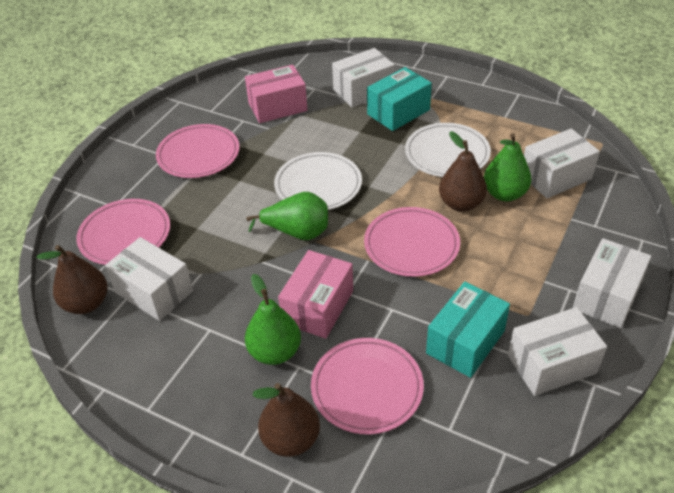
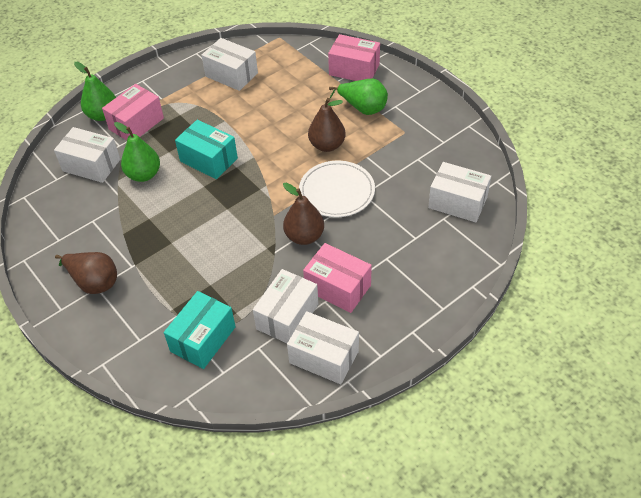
pink box: [245,65,307,123] [278,250,353,339] = 2 -> [102,84,164,140] [303,243,372,313] [328,34,380,81] = 3
pink plate: [76,199,170,265] [156,124,239,178] [311,338,424,434] [364,207,460,277] = 4 -> none = 0
white plate: [274,152,362,210] [405,123,491,177] = 2 -> [299,161,375,217] = 1

